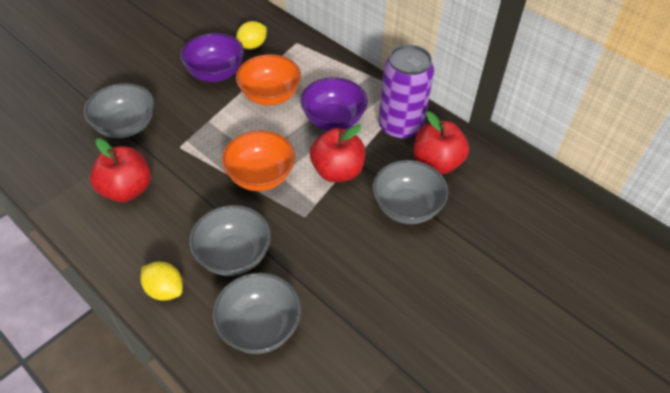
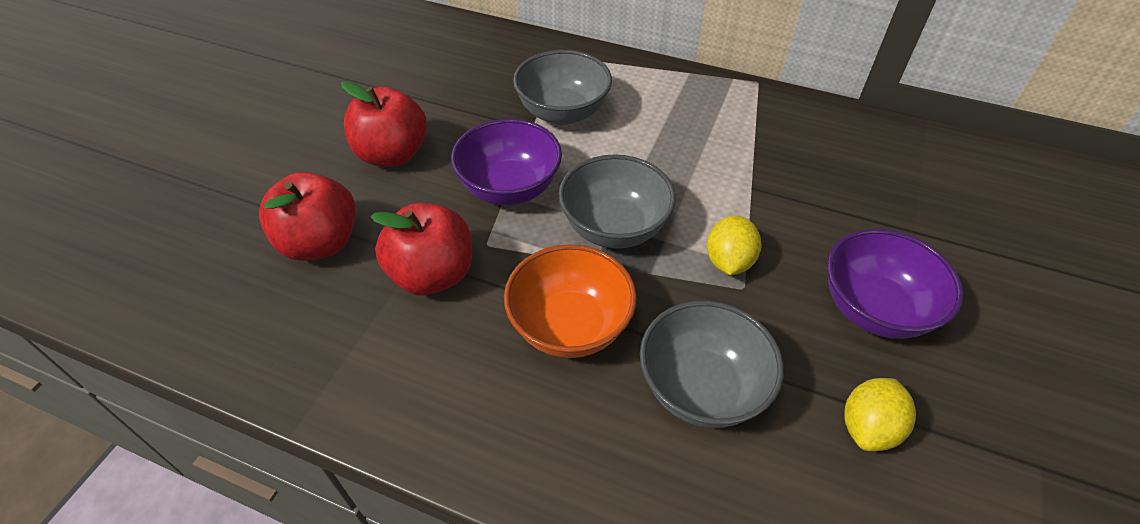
grey bowl: [84,83,154,138] [189,205,271,276] [213,273,301,354] [373,160,449,224] = 4 -> [513,50,612,125] [558,154,676,248] [640,301,784,428] = 3
orange bowl: [222,130,295,191] [236,54,301,106] = 2 -> [504,244,637,358] = 1
purple can: [379,45,434,140] = 1 -> none = 0

